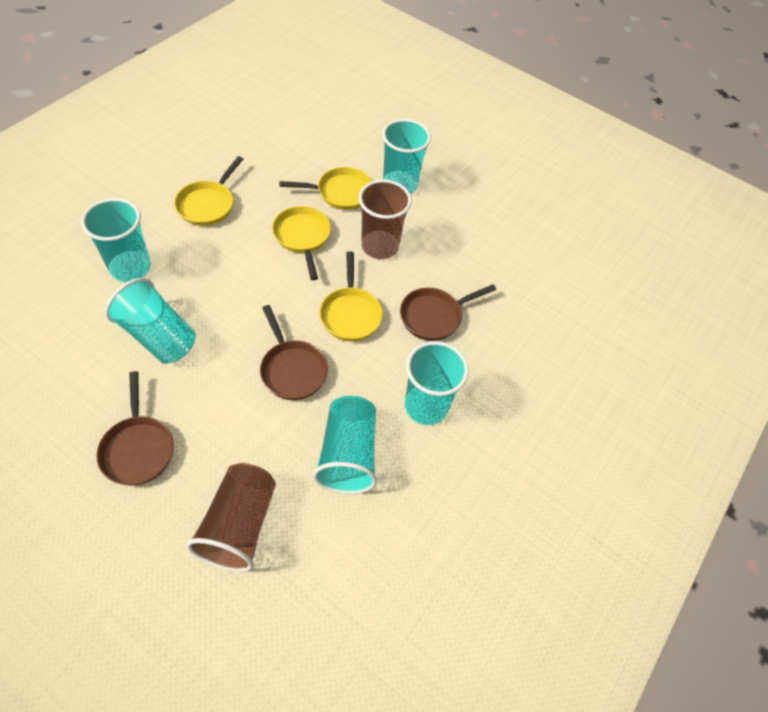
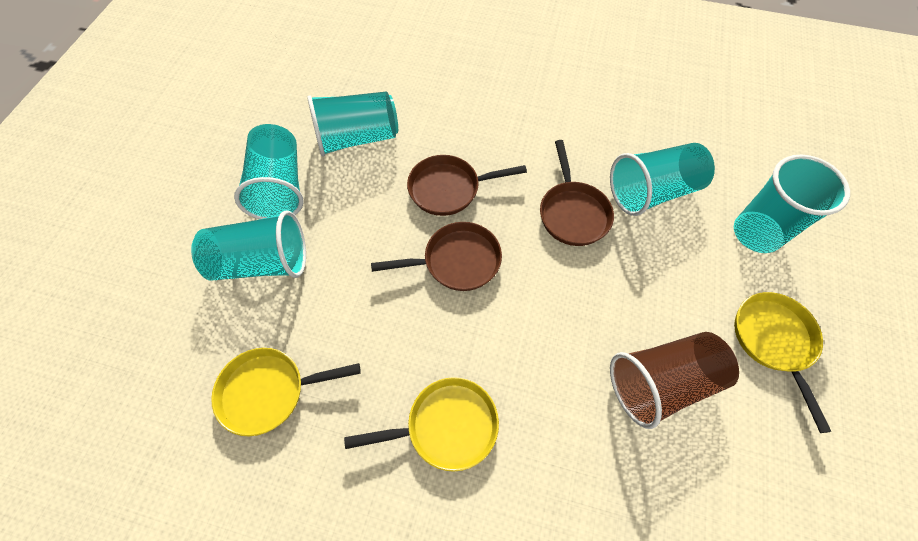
brown cup: [186,463,276,572] [359,179,412,259] = 2 -> [610,332,739,429] = 1
yellow pan: [174,156,243,226] [272,206,331,280] [279,167,372,210] [319,251,383,341] = 4 -> [211,348,361,436] [344,377,499,472] [734,292,831,433] = 3

